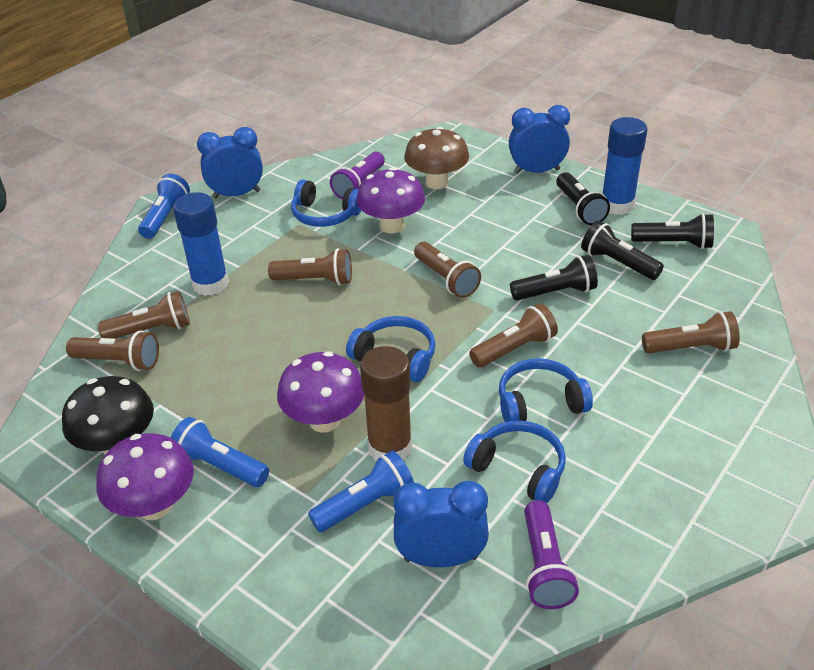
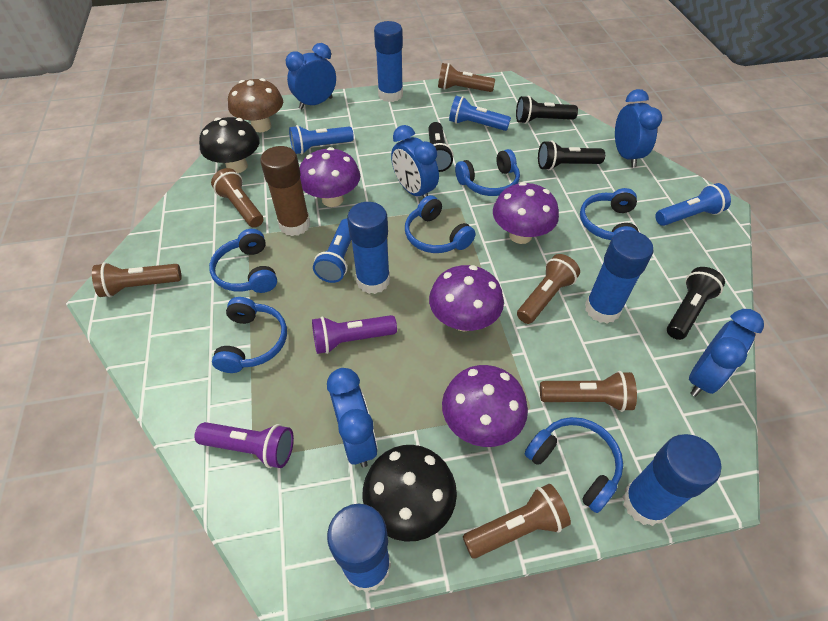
black mushroom: [62,376,154,454] = 1 -> [199,117,260,173] [363,445,457,542] = 2
blue clock: [197,127,263,199] [393,481,489,567] [509,105,570,174] = 3 -> [286,43,336,109] [327,368,378,467] [391,125,439,198] [615,89,662,167] [689,309,764,397] = 5
blue flashlight: [138,174,190,239] [171,417,269,487] [308,450,414,532] = 3 -> [289,125,354,154] [313,218,351,283] [449,96,511,131] [655,183,731,226] = 4
blue glue stick: [173,192,229,296] [603,117,647,215] = 2 -> [327,504,391,593] [347,202,390,294] [374,21,403,102] [585,230,653,323] [622,434,721,526] = 5
blue headphones: [291,179,361,227] [346,316,435,382] [463,420,566,503] [499,358,593,422] = 4 -> [209,229,277,293] [212,297,287,373] [405,195,476,253] [455,149,520,196] [525,417,623,513] [580,188,639,240] = 6
purple mushroom: [96,433,194,520] [277,351,364,433] [356,167,425,234] = 3 -> [300,147,360,207] [429,265,504,331] [442,365,528,447] [493,182,559,244] = 4

